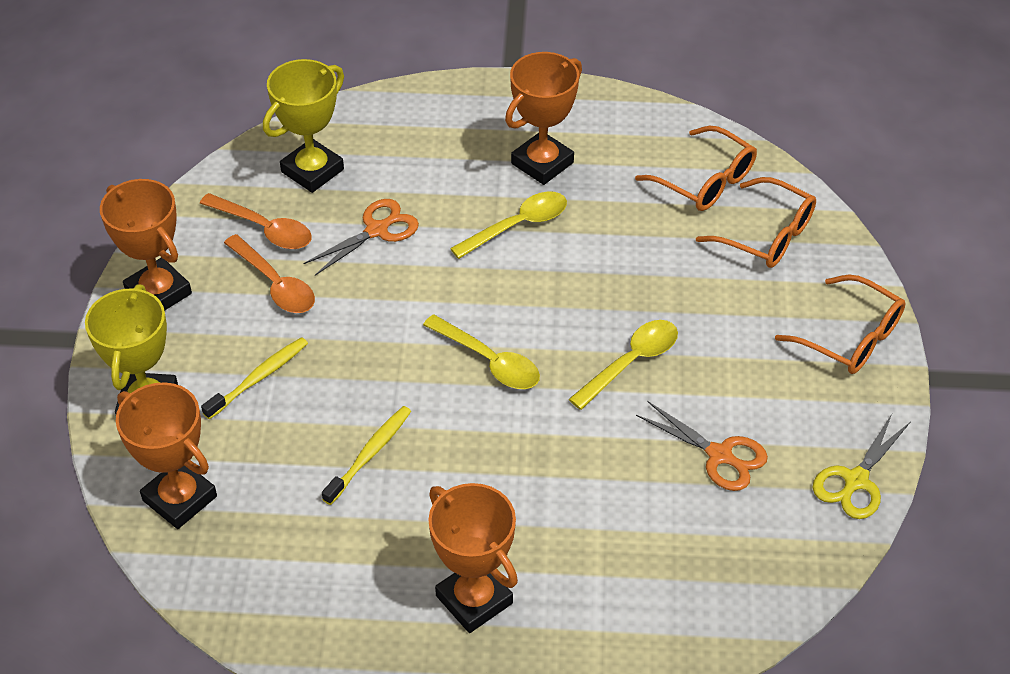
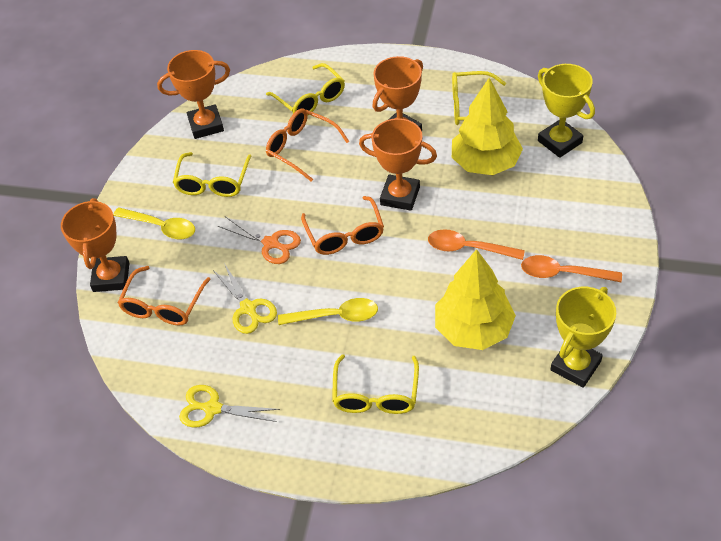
orange scissors: [303,199,419,276] [636,401,768,491] = 2 -> [218,217,301,264] = 1
yellow glasses: none = 0 -> [173,152,251,197] [266,63,345,115] [332,354,419,414] [452,71,506,125] = 4
yellow scissors: [812,414,910,519] = 1 -> [179,385,280,428] [213,263,277,334] = 2
yellow spoon: [423,314,540,389] [450,191,567,259] [569,320,678,410] = 3 -> [113,207,195,239] [278,298,378,325] = 2
yellow toothbrush: [201,337,308,419] [322,406,411,505] = 2 -> none = 0
yellow tree: none = 0 -> [435,249,516,350] [452,78,523,175] = 2

